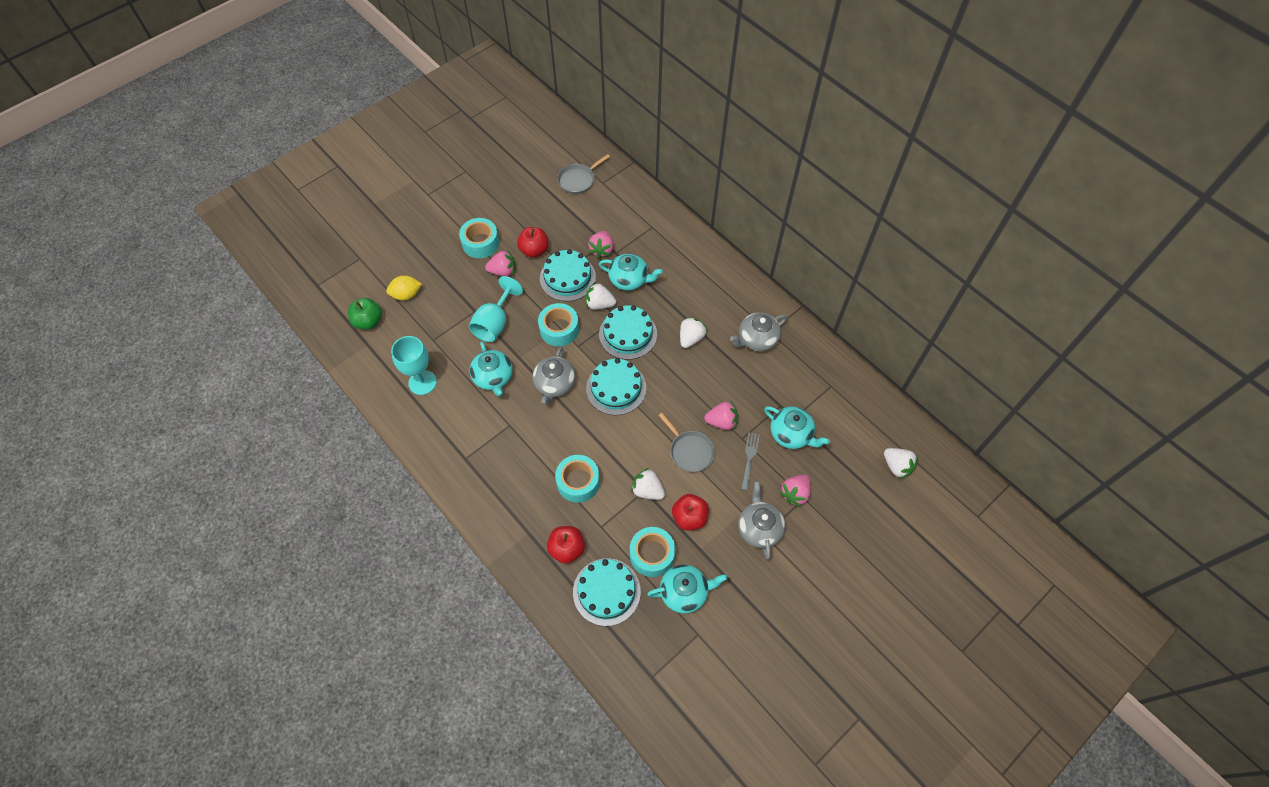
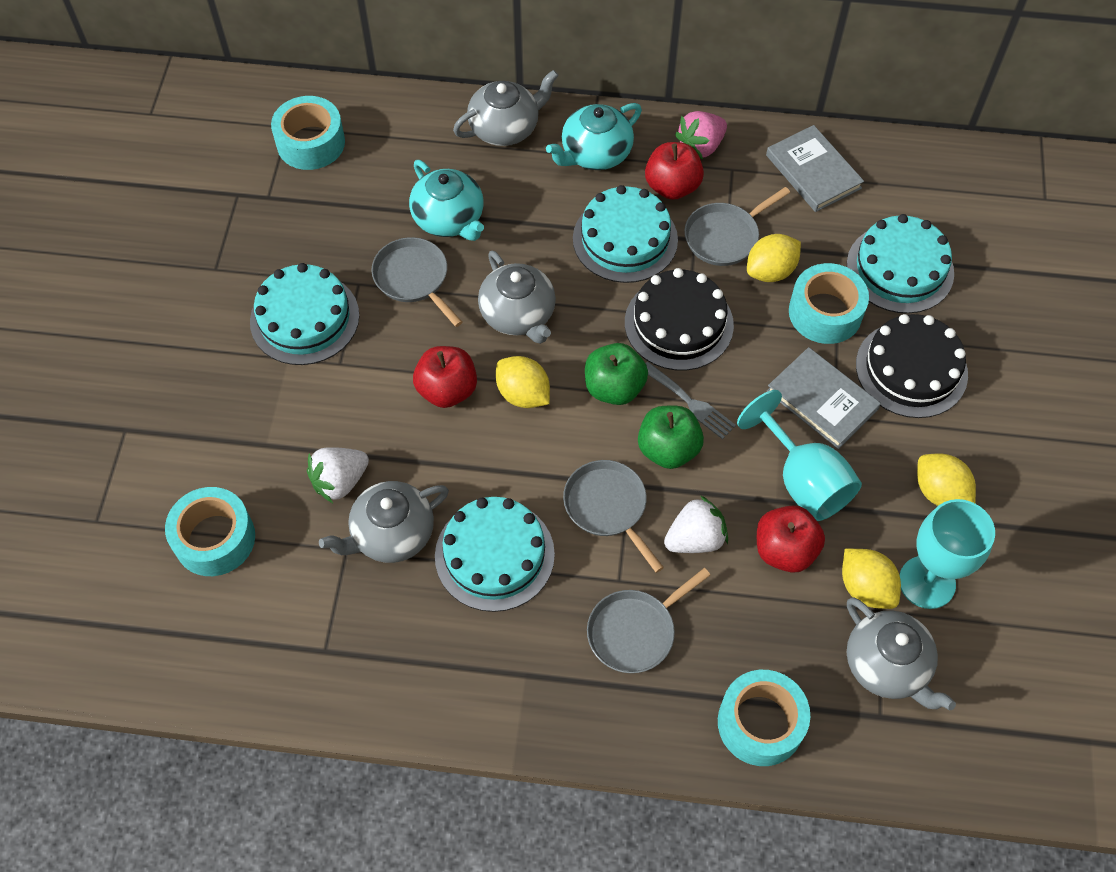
black cake: none = 0 -> [625,268,734,371] [856,314,968,418] = 2
green apple: [348,298,382,329] = 1 -> [585,343,648,405] [638,406,704,469] = 2
grey book: none = 0 -> [766,125,864,212] [766,347,881,449] = 2
grey pan: [557,154,610,194] [659,413,715,472] = 2 -> [372,237,463,327] [563,460,664,573] [587,568,710,673] [684,187,790,266] = 4
grey teapot: [533,347,576,405] [730,312,787,351] [738,481,785,559] = 3 -> [319,481,449,563] [453,70,559,146] [478,251,556,344] [847,597,956,710] = 4
pink strawberry: [485,250,515,276] [588,231,613,259] [704,400,738,430] [779,475,811,507] = 4 -> [675,111,727,159] = 1
turquoise teapot: [470,341,513,396] [599,254,663,291] [647,564,727,614] [764,406,830,449] = 4 -> [409,160,484,241] [546,103,642,170] = 2
white strawberry: [586,282,616,309] [631,468,665,500] [680,317,707,348] [884,448,918,479] = 4 -> [307,447,369,503] [664,495,728,553] = 2
yellow lemon: [386,276,422,300] = 1 -> [496,356,550,408] [747,234,801,282] [842,549,901,609] [917,454,976,506] = 4

